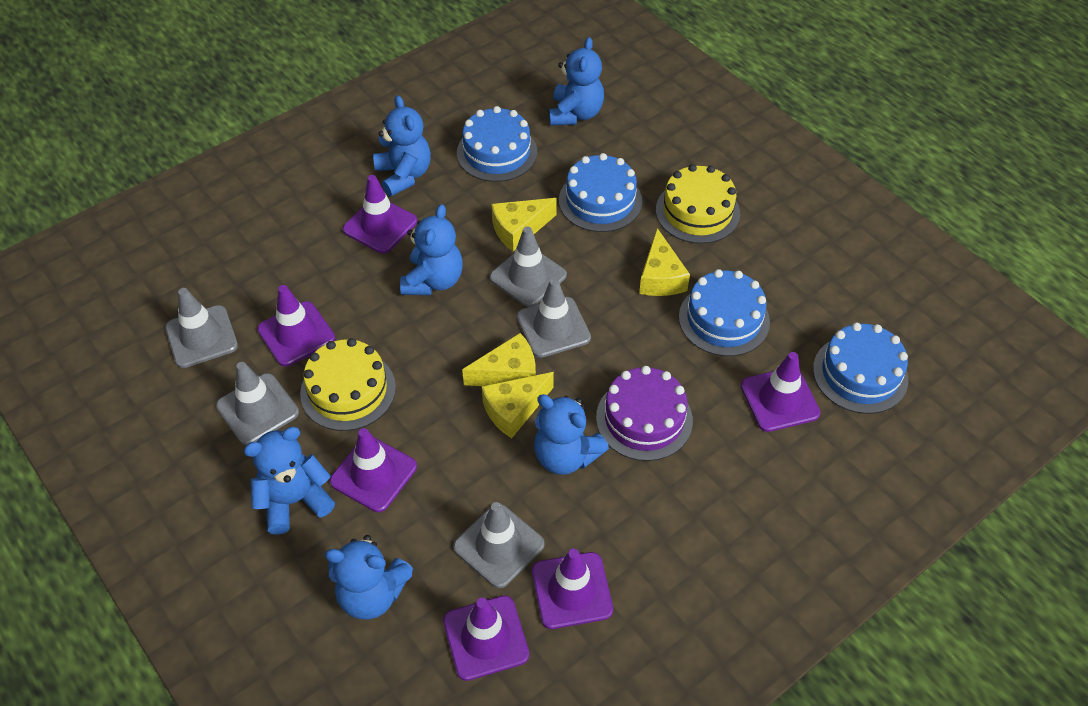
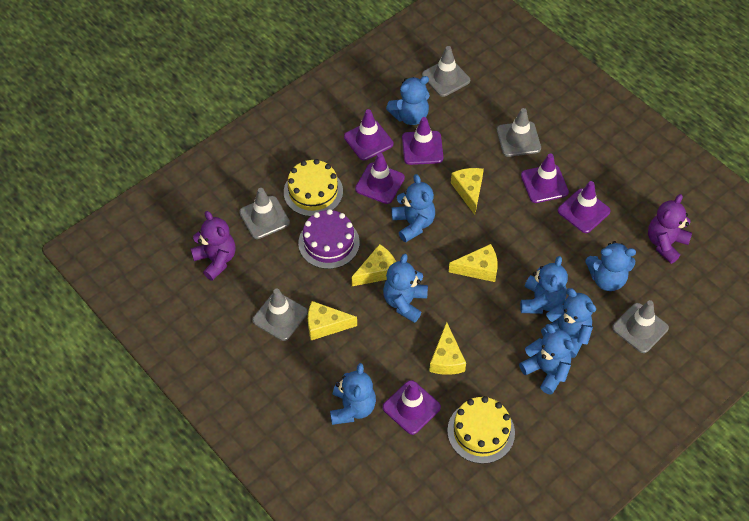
blue cake: [457,106,537,182] [559,153,642,232] [679,269,770,356] [813,322,908,414] = 4 -> none = 0
blue teddy bear: [244,427,335,535] [325,535,413,619] [373,95,431,197] [400,204,463,295] [534,394,609,475] [549,37,604,126] = 6 -> [330,363,376,425] [383,254,428,323] [386,76,430,125] [391,174,435,243] [519,324,574,395] [520,256,568,314] [541,288,596,358] [585,241,636,291] = 8
purple teddy bear: none = 0 -> [190,211,236,281] [648,194,692,264] = 2
yellow cheese: [462,333,536,386] [482,372,554,439] [491,198,557,252] [639,228,690,296] = 4 -> [308,301,357,340] [352,244,396,286] [429,322,466,375] [449,244,498,282] [451,168,484,215] = 5

